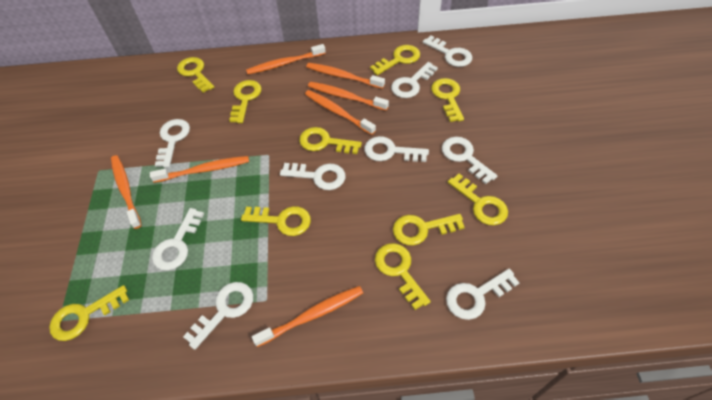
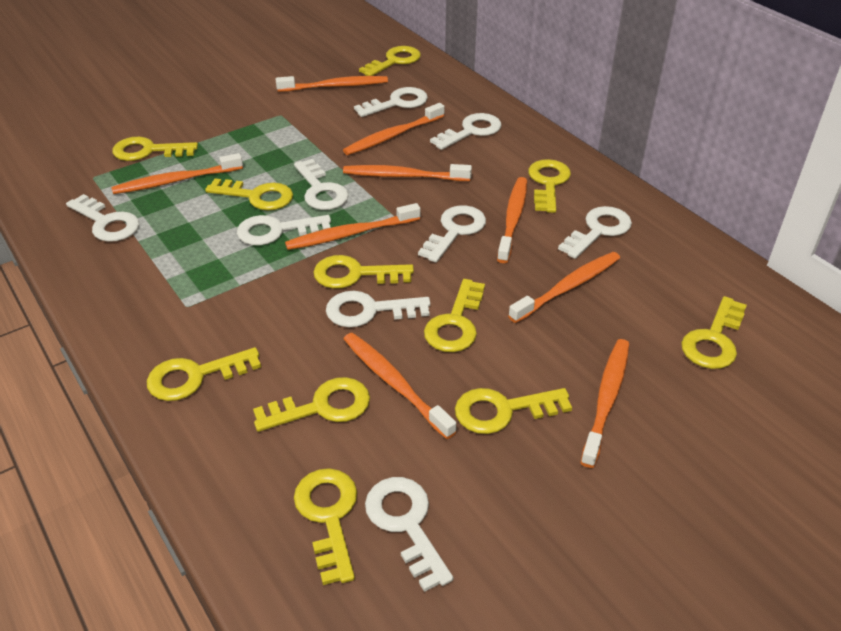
orange toothbrush: [111,155,142,229] [150,156,249,183] [246,44,326,75] [252,286,363,347] [305,90,376,135] [306,63,385,89] [308,82,389,111] = 7 -> [111,153,243,194] [276,76,388,92] [285,203,420,250] [343,103,445,155] [343,164,472,181] [344,333,456,439] [497,177,527,263] [508,252,620,323] [580,339,629,468] = 9
yellow key: [49,285,129,341] [177,57,214,93] [229,80,262,123] [241,206,311,236] [299,127,362,154] [370,45,420,75] [375,243,431,310] [393,214,465,246] [431,78,464,122] [448,174,508,225] = 10 -> [112,137,198,161] [147,347,261,401] [205,178,293,210] [253,377,370,432] [294,468,357,585] [313,255,414,289] [359,46,421,76] [424,279,485,352] [455,388,572,434] [528,159,571,213] [681,296,747,369] = 11

